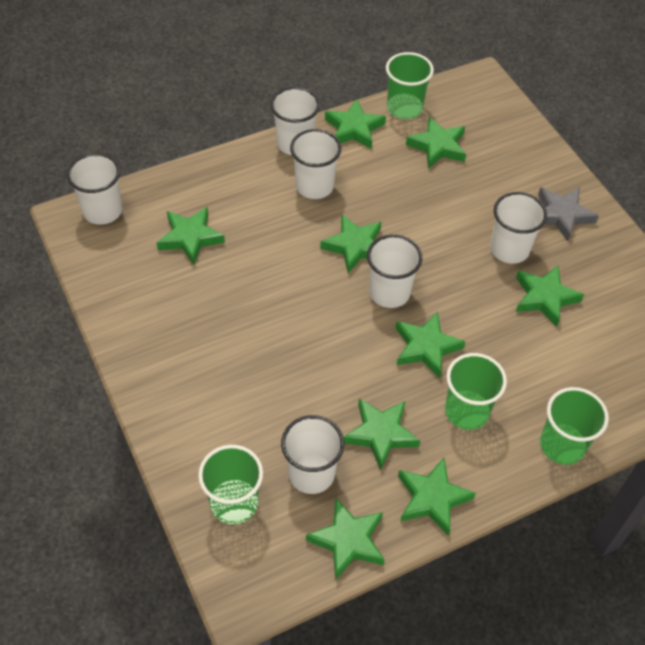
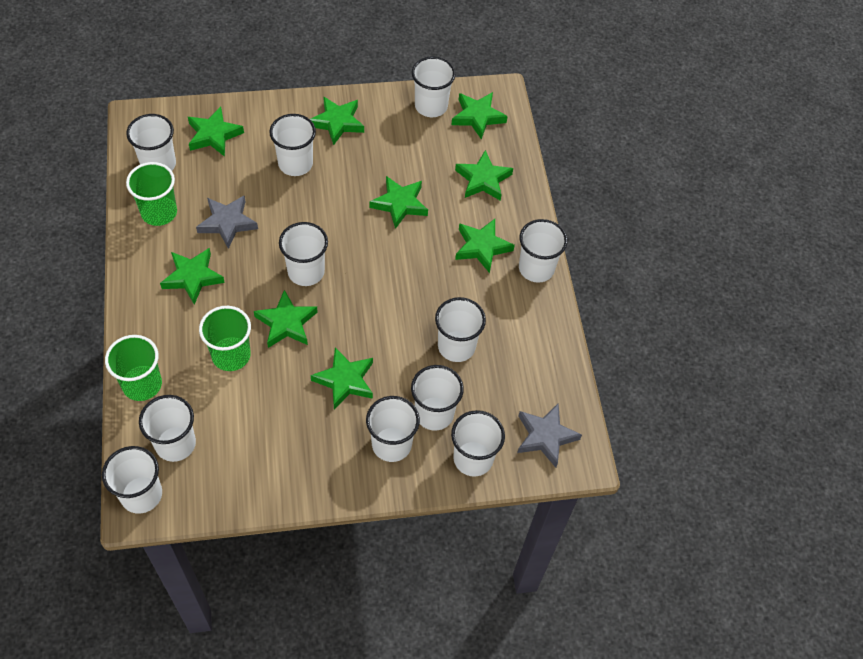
green cup: [198,445,263,525] [386,52,434,119] [445,353,507,430] [540,387,609,465] = 4 -> [105,335,162,401] [126,162,177,226] [199,306,251,371] = 3
grey star: [538,187,599,241] = 1 -> [196,195,258,249] [517,403,582,468] = 2
white cup: [67,153,122,225] [270,87,320,155] [281,415,344,494] [290,129,341,199] [367,235,422,308] [490,192,547,264] = 6 -> [102,446,162,514] [126,114,176,170] [139,395,196,462] [269,114,316,176] [279,222,328,286] [366,396,420,462] [411,365,464,431] [412,57,456,117] [435,297,486,362] [451,410,505,477] [519,219,568,283] = 11

